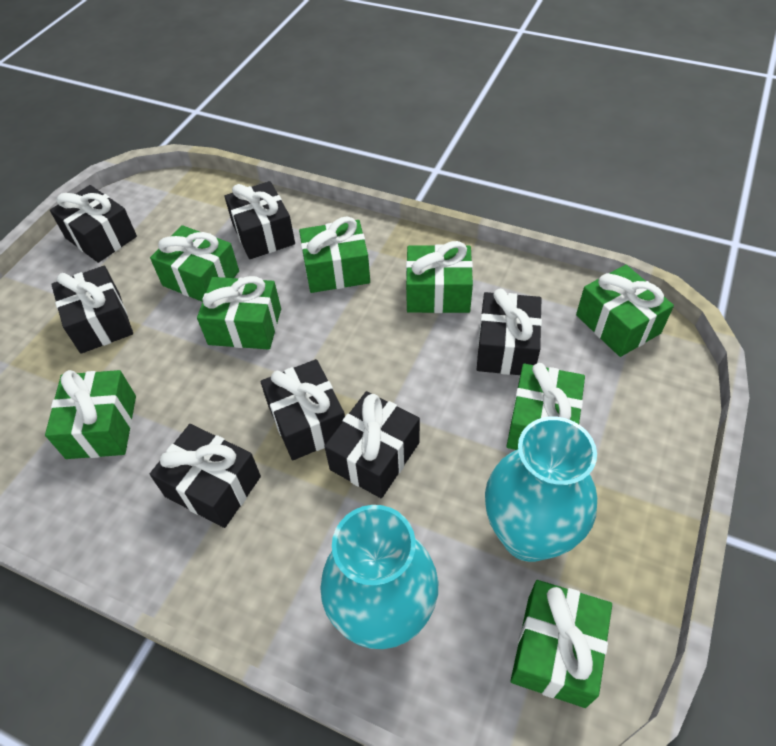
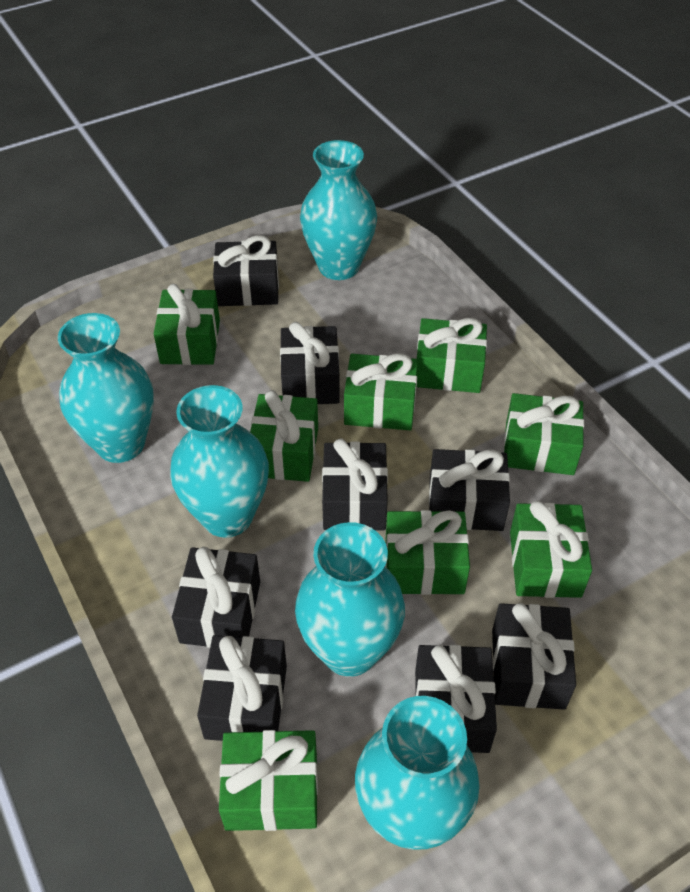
black gift: [50,185,137,263] [51,266,133,354] [150,424,261,528] [224,181,295,259] [260,359,345,460] [324,391,420,498] [477,289,542,375] = 7 -> [172,547,260,648] [197,635,287,741] [213,235,279,306] [280,322,340,404] [322,439,388,530] [415,645,497,753] [429,449,510,531] [492,603,576,710] = 8
turquoise vase: [320,505,438,649] [485,417,597,562] = 2 -> [57,313,154,463] [170,385,269,538] [295,522,405,677] [300,140,377,280] [355,696,480,850] = 5

